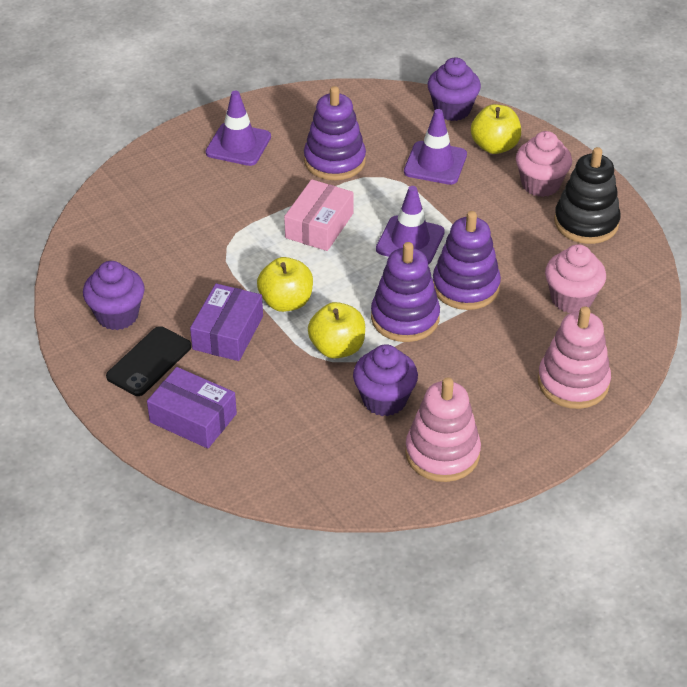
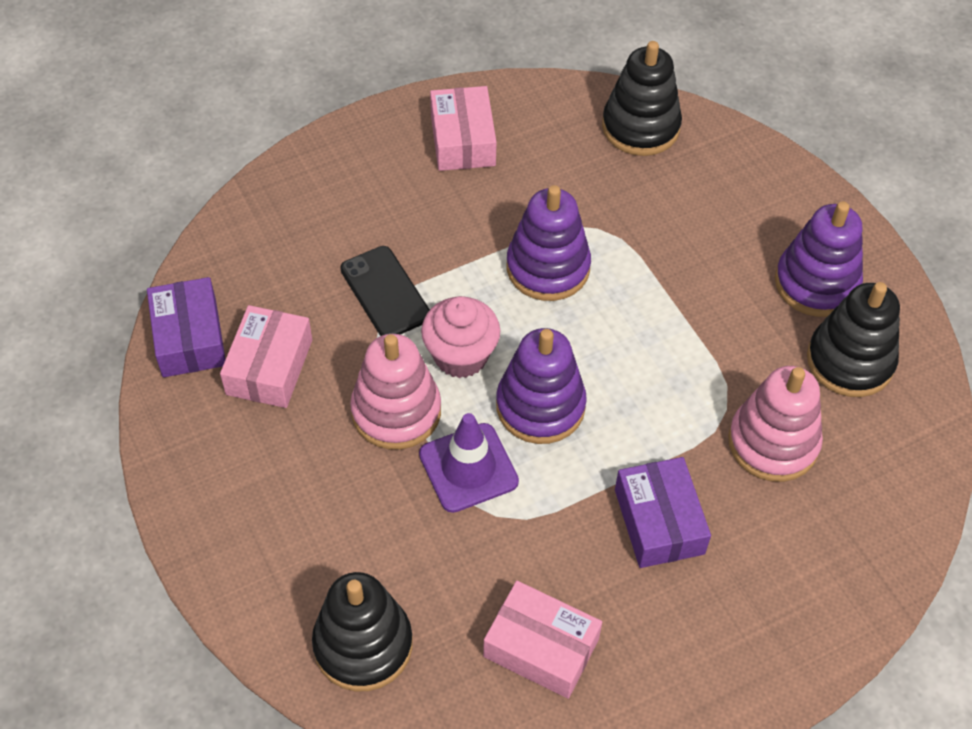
black stacking toy: [554,147,621,244] = 1 -> [312,572,413,691] [602,41,682,156] [807,282,900,397] = 3
pink box: [284,179,354,251] = 1 -> [220,305,312,408] [430,86,497,171] [483,581,602,699] = 3
pink cupcake: [516,131,572,197] [545,244,606,313] = 2 -> [421,296,501,378] = 1
purple cupcake: [83,261,145,330] [353,344,418,416] [428,57,481,121] = 3 -> none = 0
purple traffic cone: [206,91,271,166] [376,186,445,264] [404,109,467,185] = 3 -> [419,413,519,513] = 1
yellow apple: [257,257,313,312] [308,302,365,359] [471,104,521,154] = 3 -> none = 0

